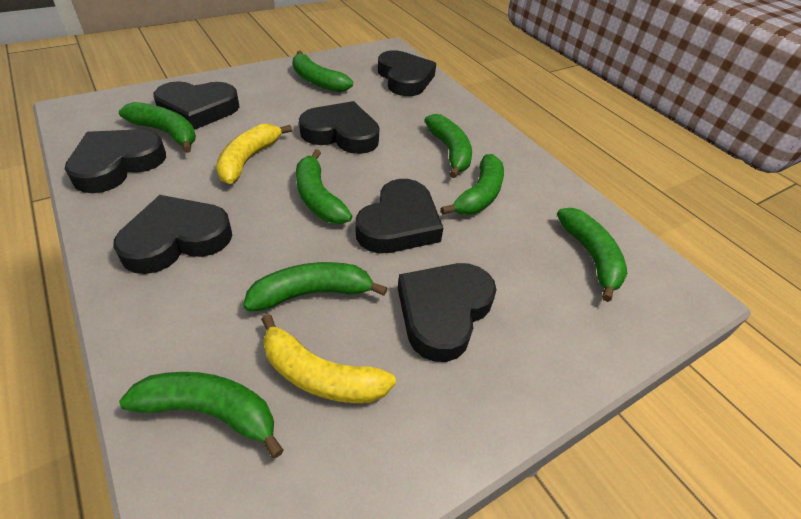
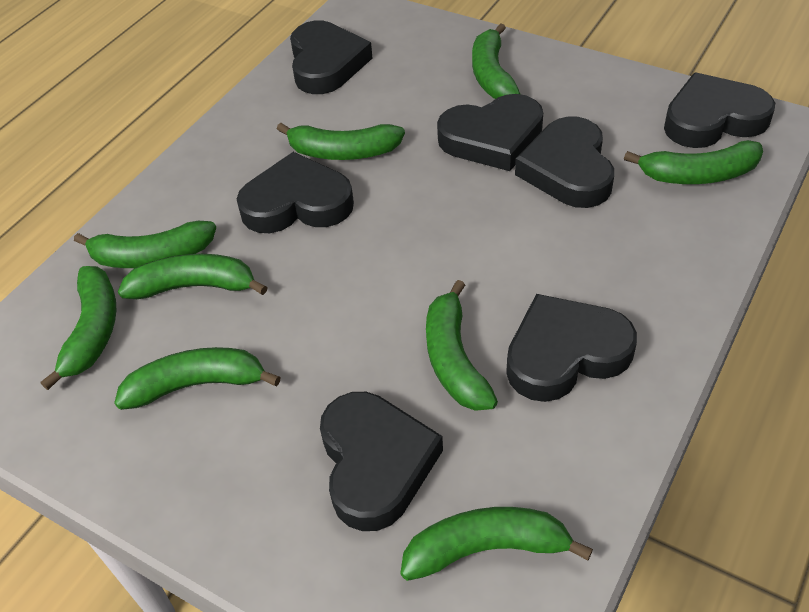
green banana: [119,102,196,153] [119,372,284,458] [243,262,387,311] [293,51,353,92] [296,149,352,224] [424,114,472,178] [440,154,504,215] [557,208,628,302] = 8 -> [41,266,116,390] [74,221,216,268] [114,347,281,410] [118,254,268,299] [277,123,405,160] [401,507,593,581] [426,280,498,411] [472,23,520,99] [624,140,763,184] = 9
yellow banana: [216,124,292,184] [261,314,396,403] = 2 -> none = 0

